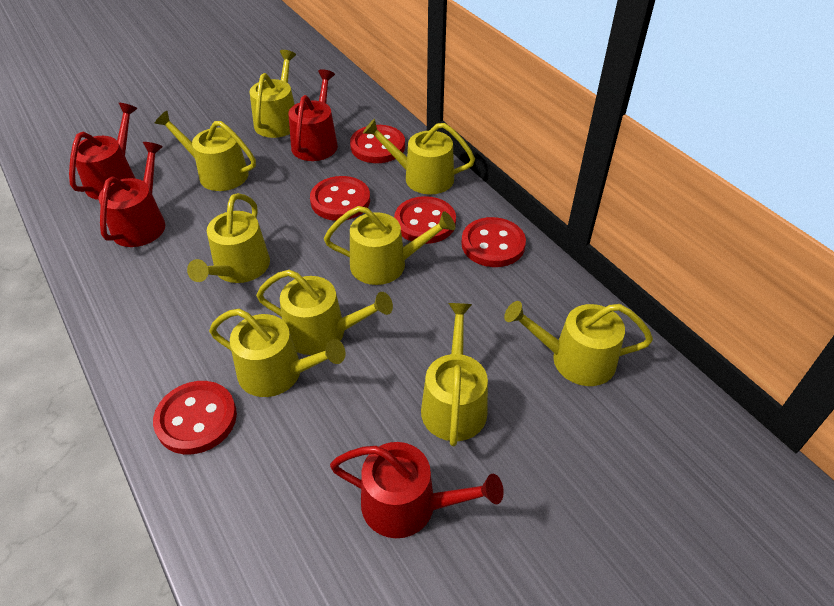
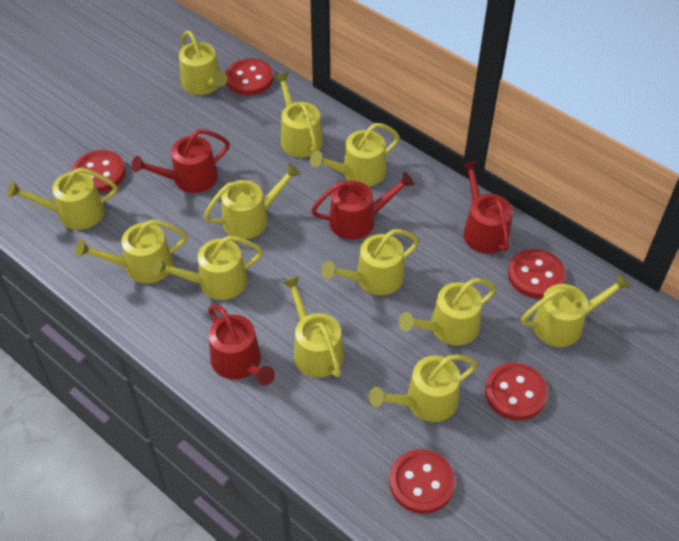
yellow watering can: [154,111,256,191] [187,193,270,283] [209,309,346,397] [250,50,296,138] [256,270,393,355] [324,206,455,285] [363,119,475,195] [421,303,488,446] [504,301,653,386] = 9 -> [7,168,117,230] [75,220,188,284] [152,236,263,300] [179,30,228,95] [204,163,301,239] [274,72,323,158] [282,276,344,378] [310,123,400,187] [321,229,419,295] [369,354,478,422] [398,278,496,346] [521,273,631,347] = 12

